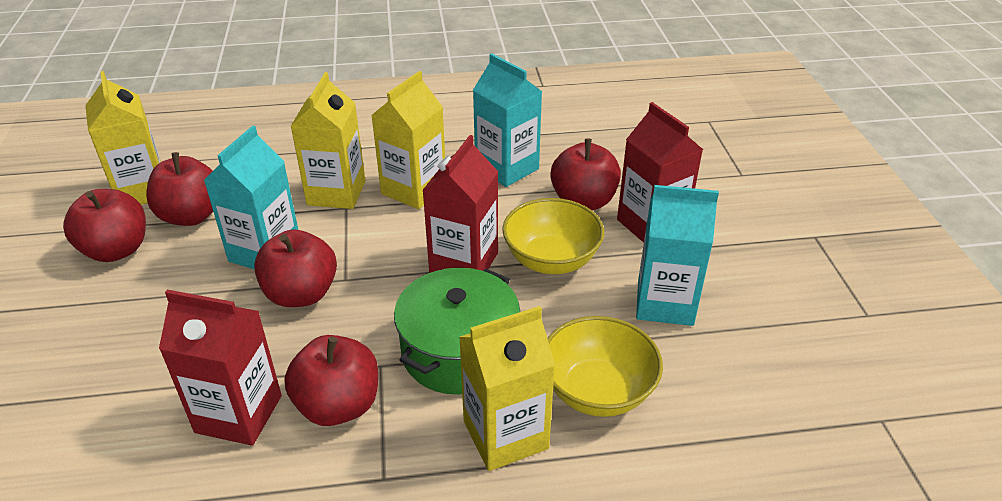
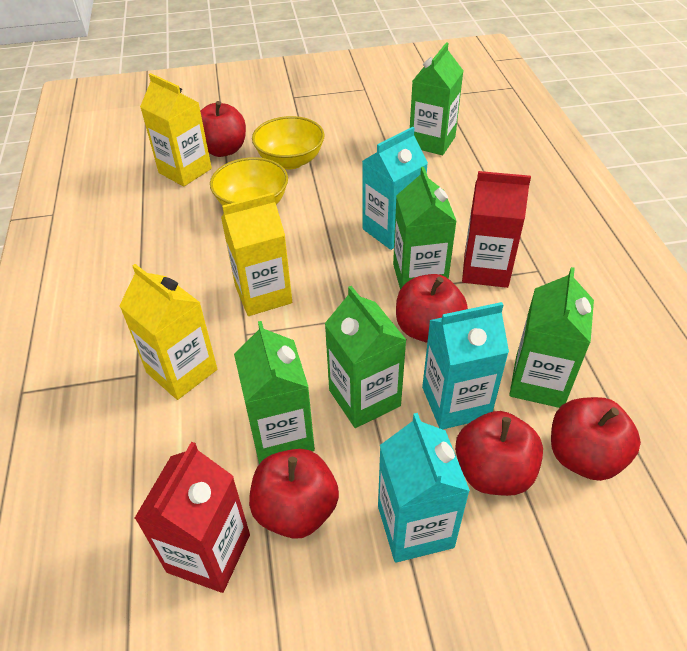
green carton: none = 0 -> [234,321,315,464] [325,286,406,428] [393,167,457,290] [410,42,463,155] [509,267,594,408] = 5
green pot: [394,268,520,395] = 1 -> none = 0
red carton: [159,290,282,446] [422,135,498,273] [617,102,703,243] = 3 -> [134,442,250,593] [462,171,531,288] = 2
yellow carton: [85,71,161,205] [291,72,366,209] [371,71,445,209] [459,306,555,471] = 4 -> [119,264,217,400] [140,73,212,187] [221,193,292,316] = 3

